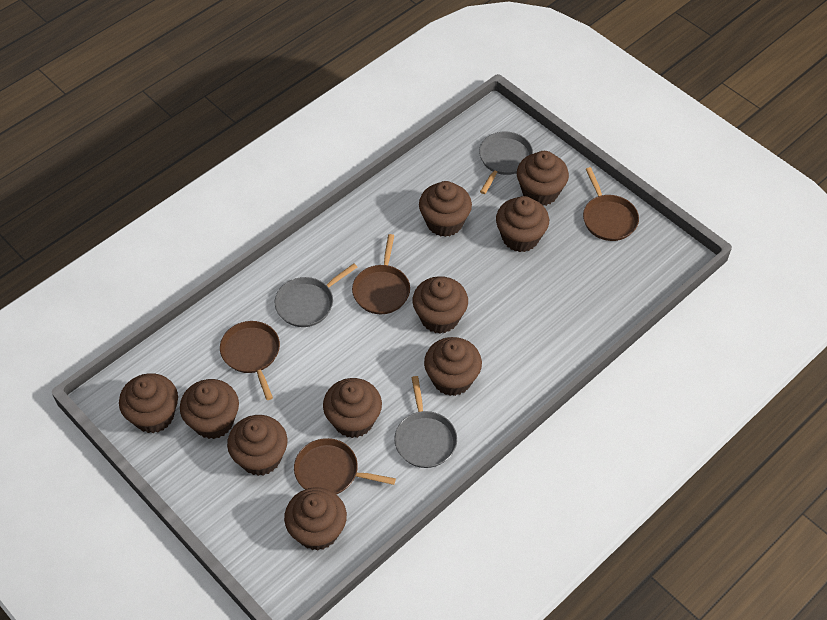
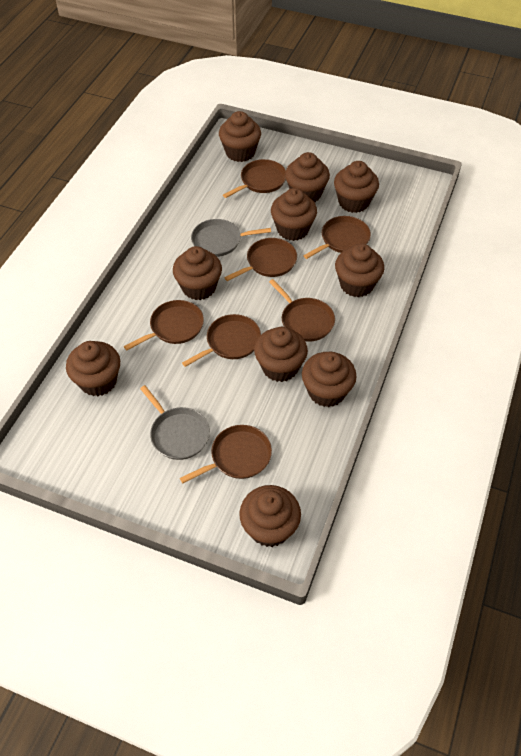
brown pan: [220,321,280,400] [294,438,396,494] [352,234,410,314] [583,167,639,241] = 4 -> [124,300,204,351] [180,425,272,483] [182,314,261,367] [223,159,286,198] [224,238,297,281] [269,279,335,342] [303,216,371,259] = 7
grey pan: [275,263,358,327] [394,376,457,468] [479,132,533,194] = 3 -> [140,385,210,460] [191,219,271,257] = 2

